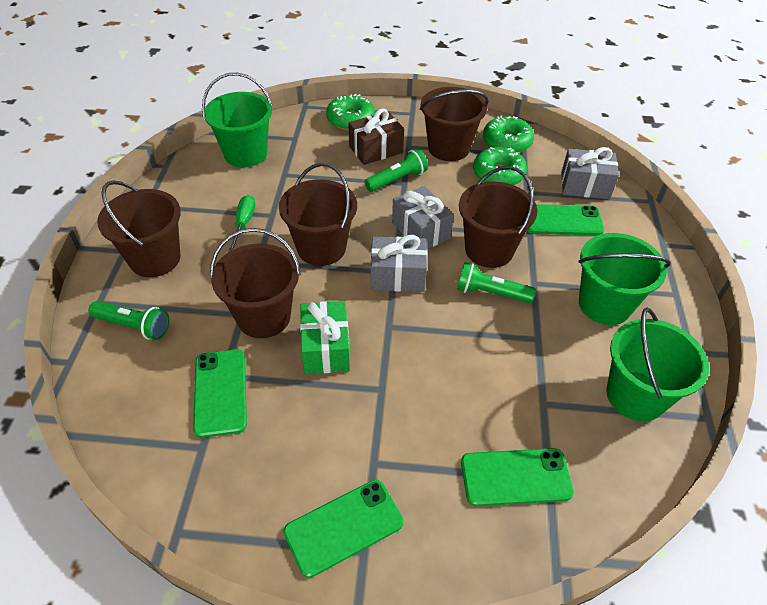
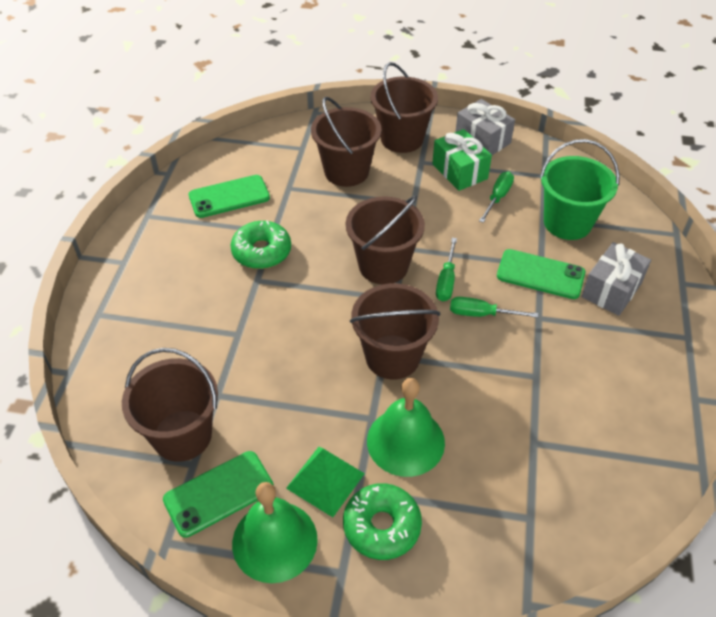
brown gift: [348,108,404,165] = 1 -> none = 0
green bell: none = 0 -> [232,482,318,583] [367,378,445,477] = 2
green bucket: [202,73,272,168] [579,233,671,325] [606,308,709,421] = 3 -> [540,139,620,240] = 1
green donut: [326,94,375,131] [473,147,527,185] [483,115,534,153] = 3 -> [231,220,291,269] [343,483,422,560] = 2
green flashlight: [88,301,169,340] [365,148,428,192] [457,262,536,303] = 3 -> none = 0
green phone: [193,349,247,438] [283,480,403,578] [461,448,574,506] [527,204,604,236] = 4 -> [163,451,274,538] [189,175,270,218] [497,249,585,299] = 3
green pyramid: none = 0 -> [286,447,365,517] = 1
green screwdriver: [228,195,255,252] = 1 -> [436,238,457,302] [450,297,538,318] [479,172,514,223] = 3
grey gift: [370,235,427,292] [392,186,454,249] [561,147,619,199] = 3 -> [455,99,515,155] [581,242,651,316] = 2

